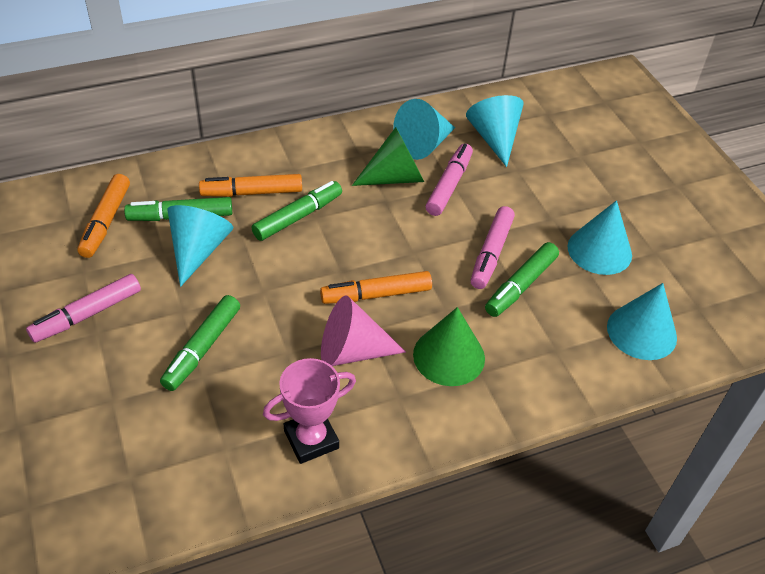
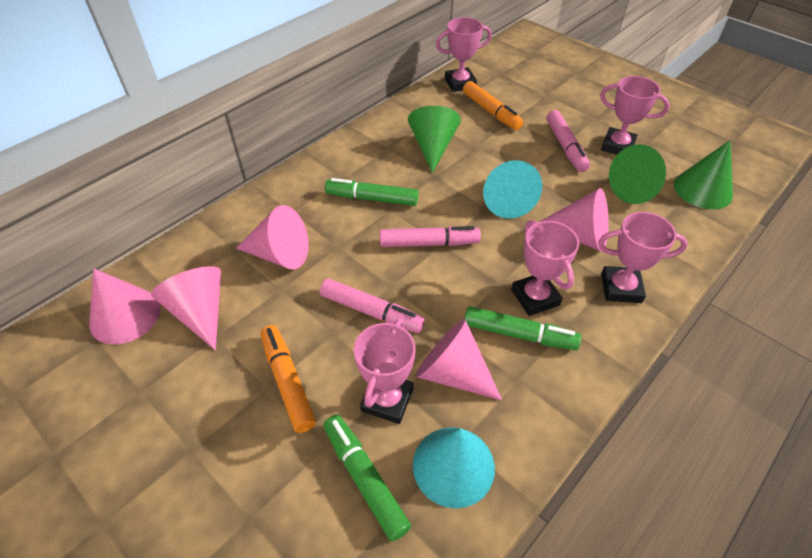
green cone: [352,127,424,186] [413,307,485,386] = 2 -> [408,106,461,173] [609,144,666,204] [674,140,733,209] = 3
green marker: [124,197,232,221] [160,295,240,391] [252,181,342,241] [485,242,559,317] = 4 -> [324,415,411,541] [325,178,418,206] [464,306,581,350] = 3
orange marker: [77,174,130,258] [199,174,302,197] [320,271,432,304] = 3 -> [261,325,316,433] [463,81,523,130] = 2
pink cone: [321,296,406,366] = 1 -> [89,269,160,345] [151,266,221,350] [236,205,309,269] [416,319,502,401] [540,188,609,252] = 5
pink trophy: [263,358,356,464] = 1 -> [354,318,416,424] [436,17,492,92] [511,220,579,316] [598,212,688,303] [600,76,670,155] = 5
turquoise cone: [167,205,233,287] [393,99,455,160] [466,95,524,167] [567,200,632,275] [607,283,677,360] = 5 -> [413,427,495,509] [483,160,542,219] = 2

